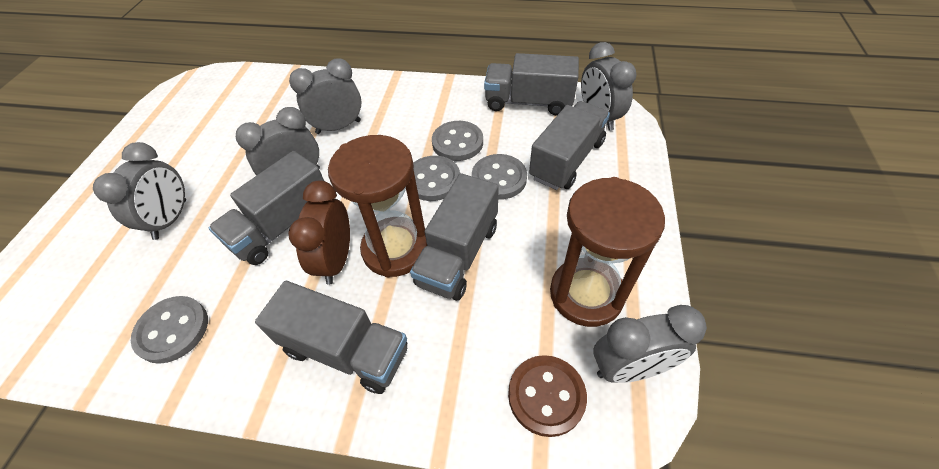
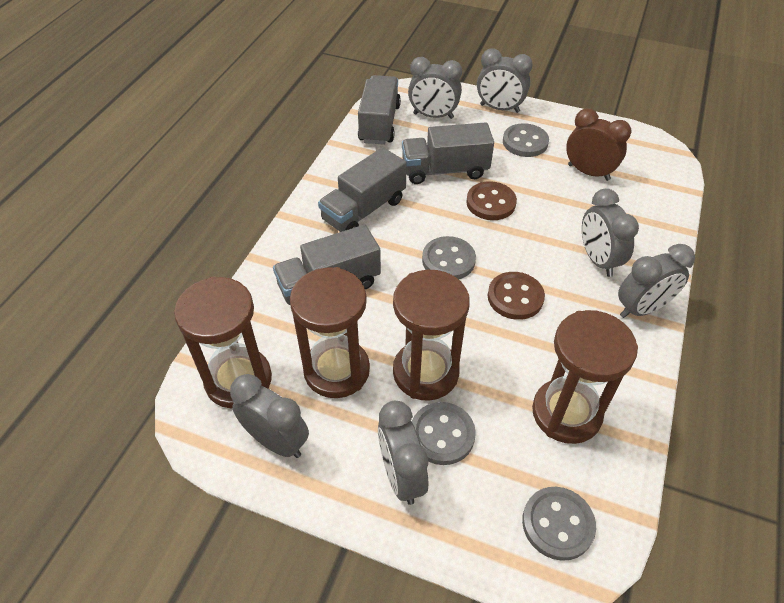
brown button: [508,355,587,437] = 1 -> [466,181,517,220] [488,272,545,320] = 2
brown hourglass: [328,135,427,277] [550,177,665,327] = 2 -> [174,277,272,409] [290,267,370,398] [393,270,470,401] [532,310,638,444] = 4
grey clock: [93,142,186,240] [236,107,320,176] [289,58,362,134] [581,42,637,131] [593,305,707,383] = 5 -> [230,374,309,458] [378,401,428,505] [408,57,462,119] [477,49,533,113] [582,189,639,277] [618,244,695,318] = 6
grey truck: [209,151,324,265] [255,281,407,394] [410,173,499,301] [484,53,579,115] [529,101,610,190] = 5 -> [273,225,381,305] [318,147,407,232] [358,75,401,145] [402,122,494,184] = 4

